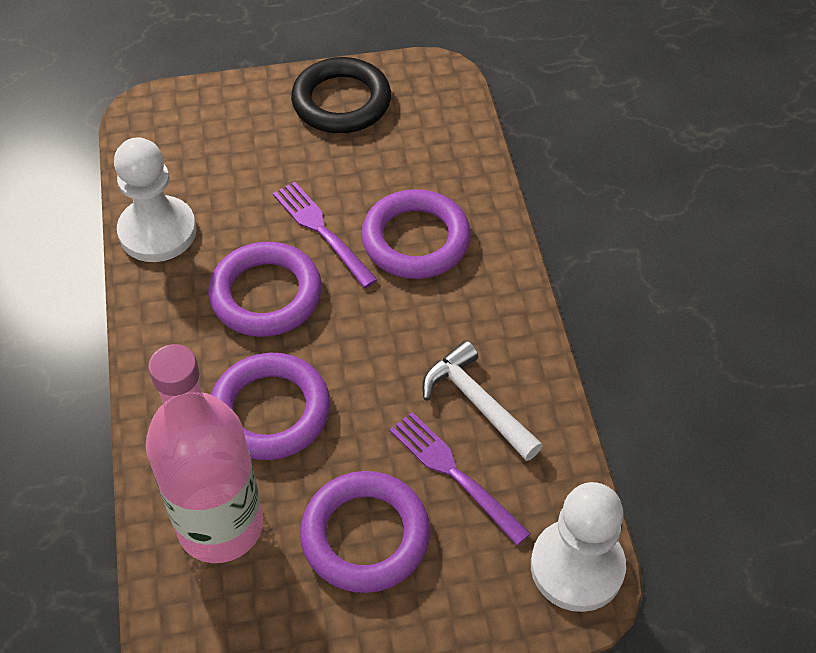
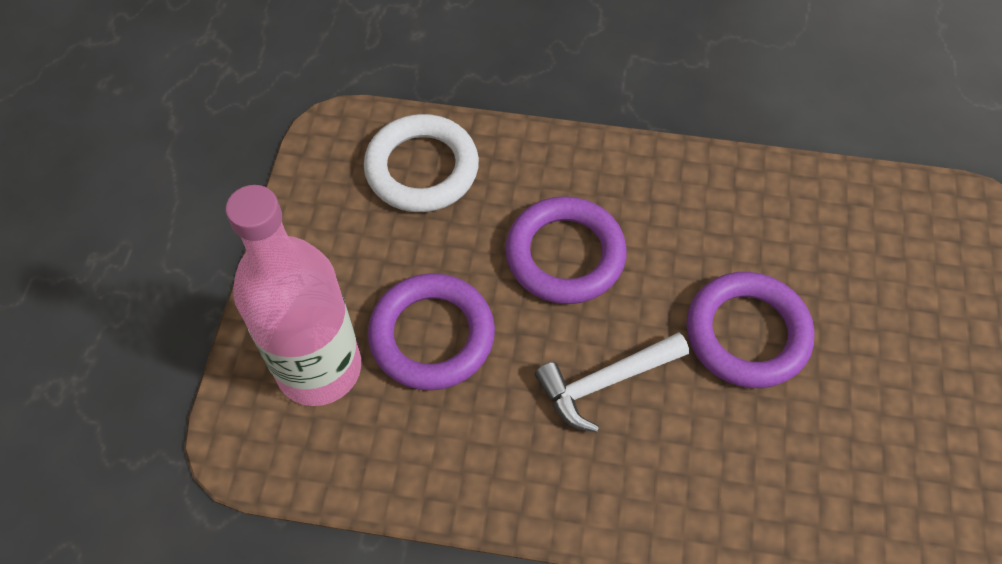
black ring: [291,57,391,133] = 1 -> none = 0
purple fork: [273,182,378,288] [389,412,531,546] = 2 -> none = 0
purple ring: [208,242,322,337] [211,353,330,460] [300,471,430,593] [361,189,471,279] = 4 -> [368,273,495,390] [505,196,627,304] [686,272,814,388] = 3
white pawn: [114,137,197,262] [531,482,626,612] = 2 -> none = 0
white ring: none = 0 -> [364,114,479,212] = 1

